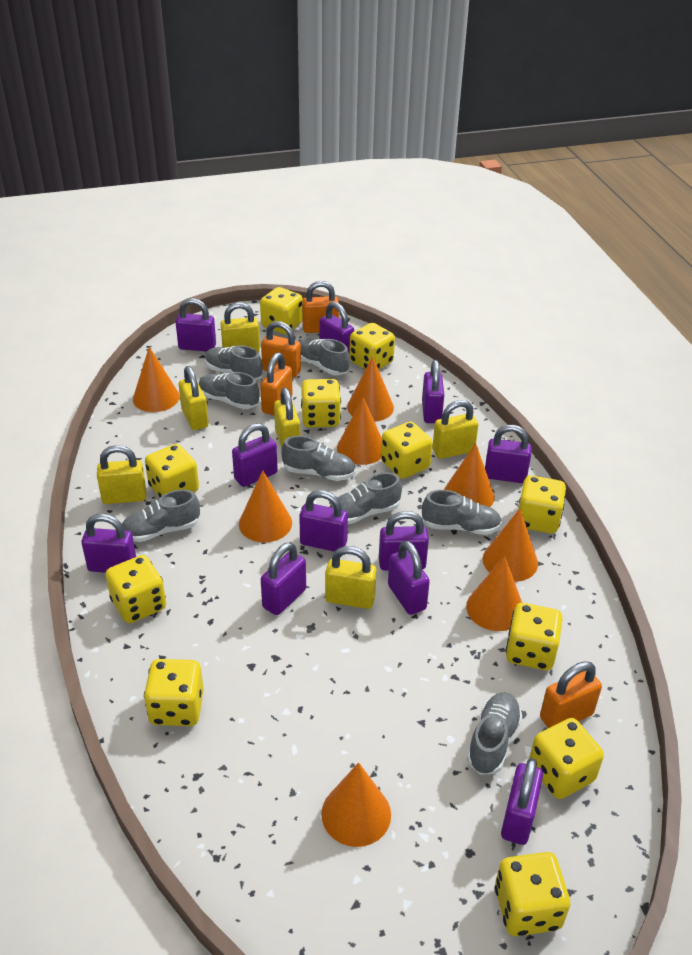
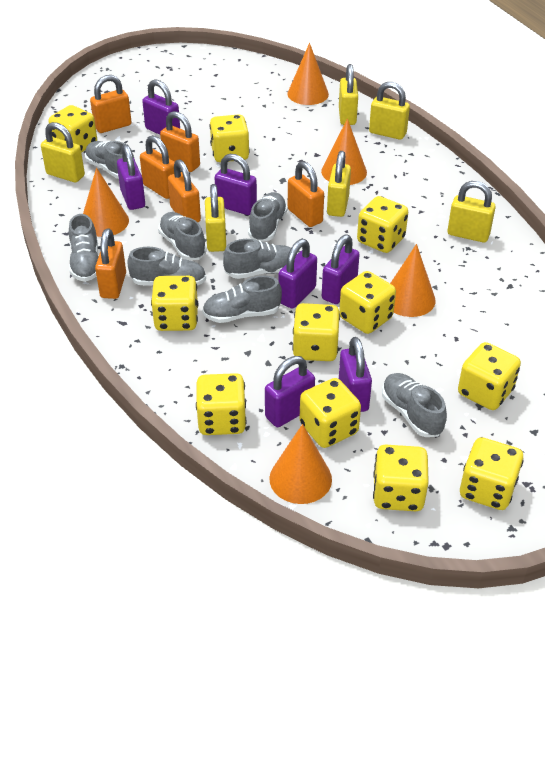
orange cone: [133,347,180,412] [239,470,292,543] [321,762,391,847] [337,397,382,465] [347,356,394,422] [444,443,495,507] [466,555,522,631] [483,508,538,582] = 8 -> [83,167,129,237] [269,424,332,504] [287,43,329,105] [321,118,367,185] [390,244,436,317] = 5
orange padlock: [260,352,292,416] [261,321,301,378] [302,281,339,333] [540,661,602,728] = 4 -> [90,75,131,133] [95,228,126,299] [140,135,175,199] [160,111,200,172] [168,159,201,222] [288,161,324,227] = 6
purple padlock: [82,513,136,573] [176,298,216,352] [232,423,278,487] [261,542,306,615] [299,490,348,552] [319,302,354,352] [379,511,429,570] [388,540,430,615] [422,360,444,423] [485,425,532,483] [501,758,543,845] = 11 -> [117,144,145,210] [142,79,180,135] [215,154,257,215] [265,356,315,427] [278,239,317,309] [322,235,360,304] [339,337,372,412] = 7

